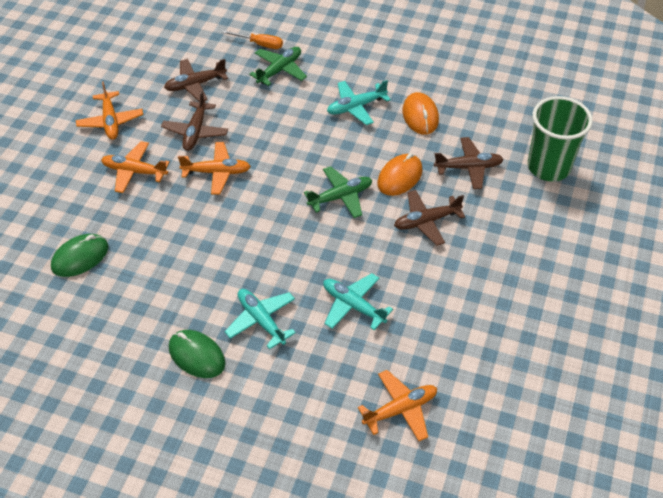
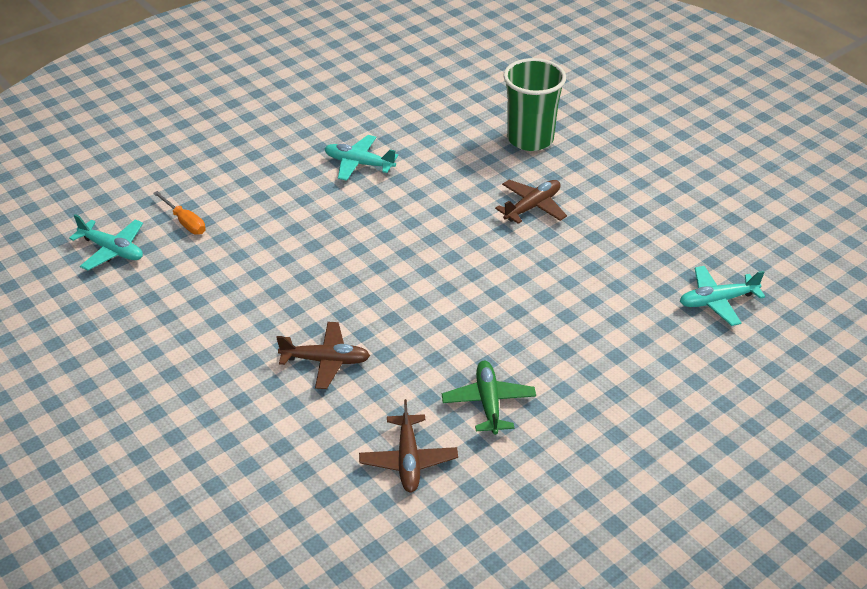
brown plane: [161,91,228,151] [164,59,228,102] [394,190,465,246] [434,137,504,189] = 4 -> [276,322,370,389] [359,399,458,493] [495,180,567,224] = 3
green mouse: [51,234,108,277] [169,330,226,378] = 2 -> none = 0
green plane: [249,47,307,86] [304,166,372,218] = 2 -> [442,361,536,435] = 1
orange mouse: [377,153,423,196] [402,92,439,135] = 2 -> none = 0
orange plane: [76,81,143,140] [101,141,170,193] [178,142,251,194] [358,370,437,441] = 4 -> none = 0

